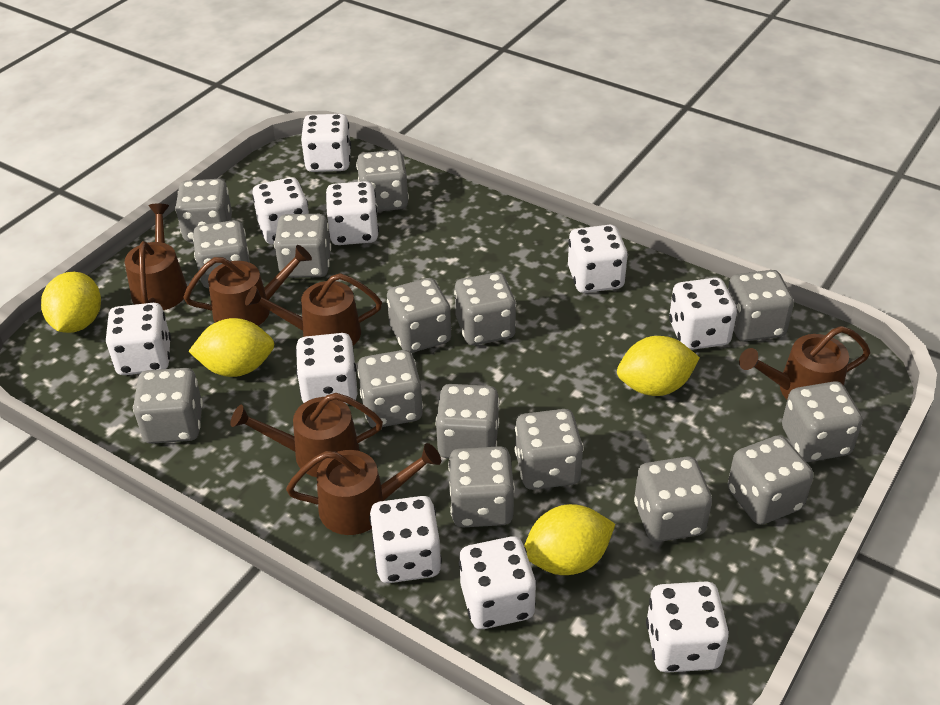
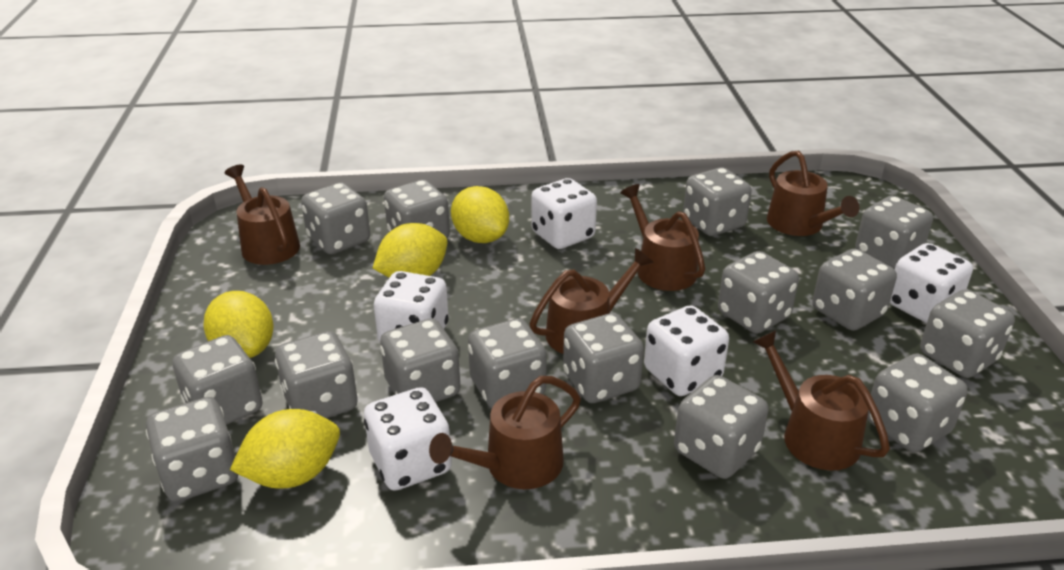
white dice: [106,303,171,375] [252,177,309,244] [296,333,358,404] [301,114,351,172] [325,181,379,245] [369,496,442,583] [459,536,537,629] [568,225,628,293] [646,581,729,673] [669,278,737,350] = 10 -> [364,387,452,491] [374,271,449,342] [531,178,597,249] [644,305,729,396] [890,243,973,323] = 5

